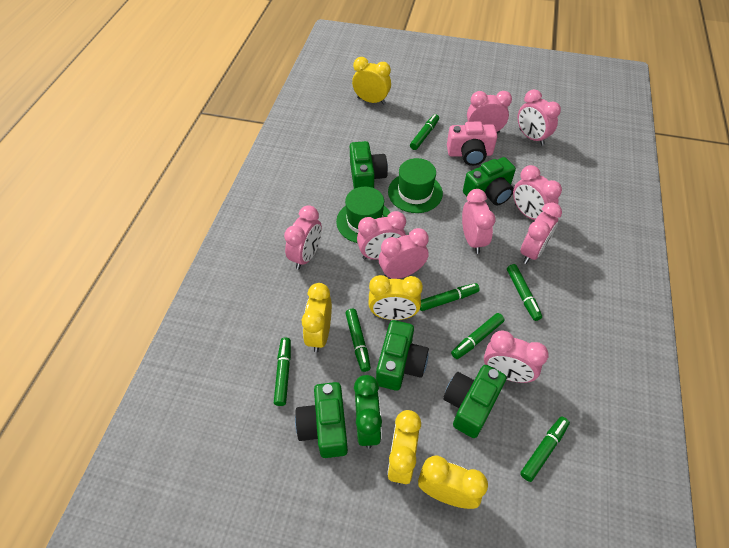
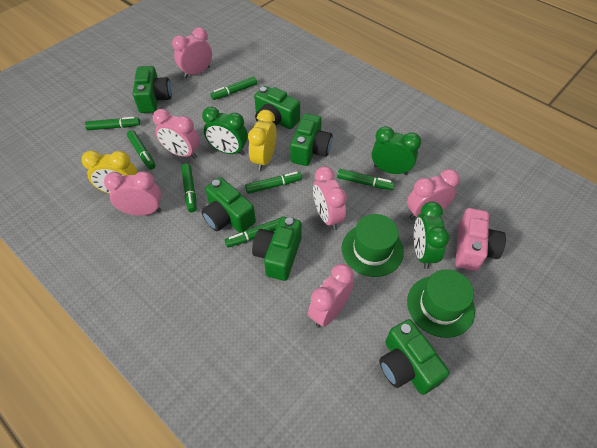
green camera: [295,382,348,458] [350,141,388,189] [376,320,429,391] [443,365,507,438] [463,157,516,205] = 5 -> [133,66,172,113] [201,177,256,232] [252,217,302,281] [254,86,300,129] [290,113,332,166] [379,319,449,395] = 6
green clock: [354,375,382,449] = 1 -> [202,107,248,155] [372,126,421,175] [414,201,449,269] = 3
pink clock: [284,205,322,269] [357,211,406,260] [379,228,429,279] [462,189,495,254] [467,91,512,133] [484,331,549,383] [513,165,562,220] [518,89,561,146] [520,202,562,264] = 9 -> [104,171,162,216] [153,109,200,159] [172,27,212,78] [308,264,354,328] [313,166,347,230] [407,169,460,220] = 6
yellow clock: [302,283,332,352] [352,57,391,105] [369,275,423,320] [387,410,421,485] [418,456,488,509] = 5 -> [81,150,138,194] [248,110,277,171] = 2

